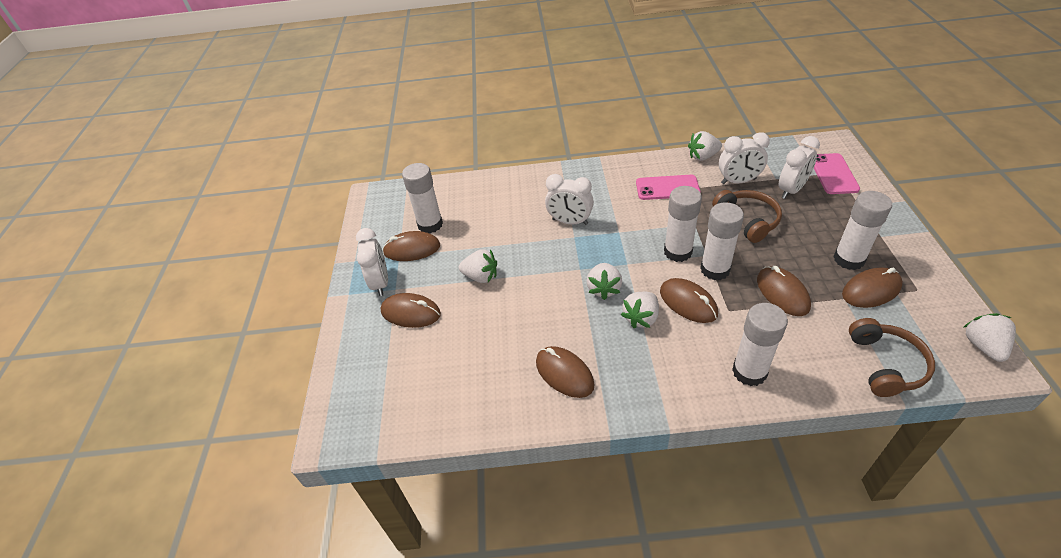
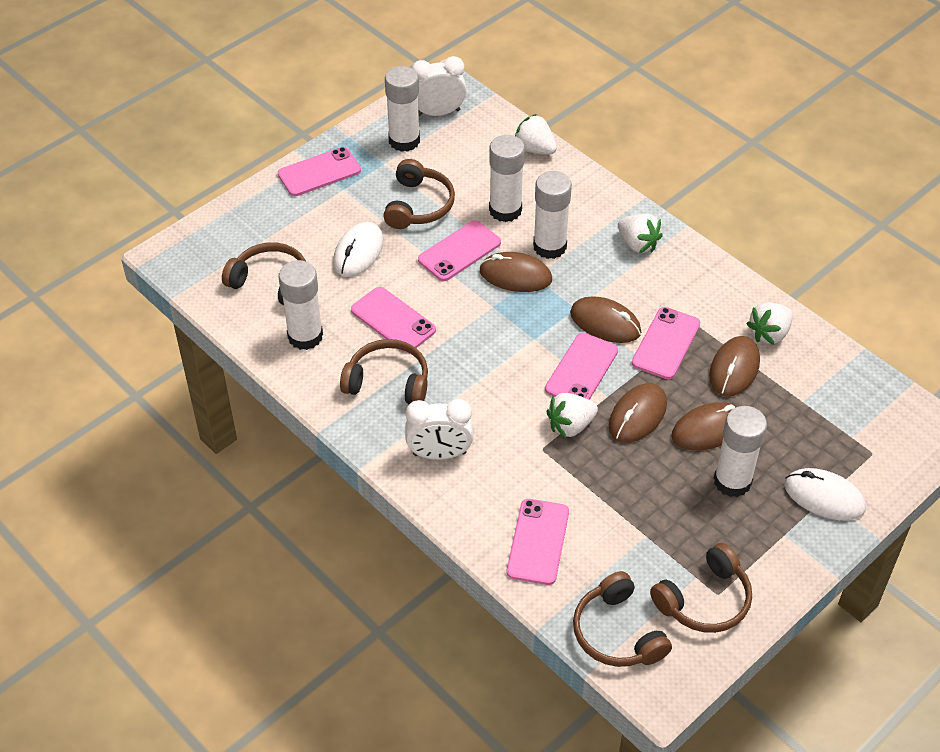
brown headphones: [712,190,782,243] [849,318,935,397] = 2 -> [222,242,306,305] [340,339,428,404] [383,159,455,229] [573,571,672,667] [650,543,752,633] = 5
brown mouse: [381,293,441,328] [383,231,440,261] [536,346,595,398] [660,278,718,323] [757,266,811,316] [842,267,903,308] = 6 -> [479,252,552,292] [570,297,641,343] [609,383,667,443] [671,402,737,451] [709,336,760,397] = 5
pink phone: [636,175,700,200] [814,153,860,194] = 2 -> [278,147,361,196] [351,287,436,353] [418,220,501,281] [507,499,569,585] [545,333,618,400] [632,307,700,379] = 6
white clock: [356,228,388,296] [545,174,594,225] [719,132,770,184] [778,136,820,199] = 4 -> [405,399,473,460] [411,56,467,116] = 2
white mouse: none = 0 -> [333,222,384,277] [784,468,866,520] = 2
white strawberry: [459,249,497,283] [586,263,622,300] [621,292,659,328] [688,131,722,161] [963,313,1016,362] = 5 -> [515,114,557,154] [547,393,598,438] [618,213,663,253] [746,302,793,345] = 4

